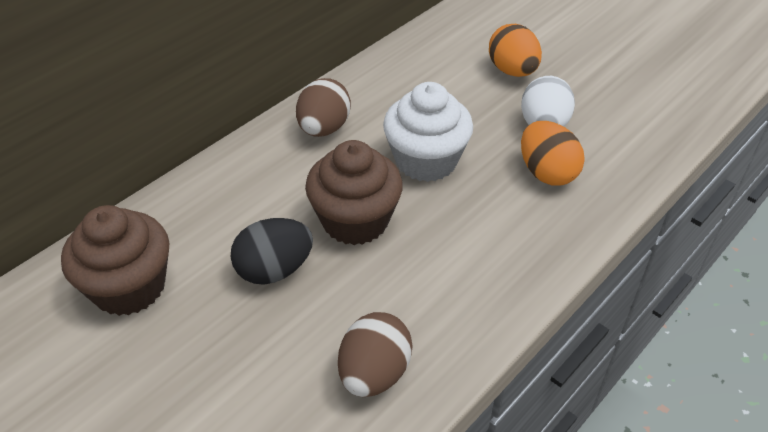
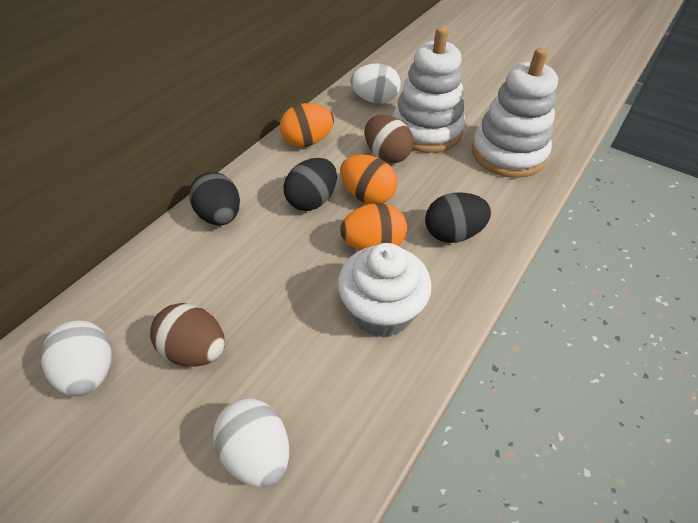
black egg: [230,218,313,285] = 1 -> [189,172,240,225] [284,158,337,211] [425,192,491,243] = 3
brown cupcake: [61,205,170,316] [305,140,403,245] = 2 -> none = 0
orange egg: [489,24,542,77] [521,121,585,186] = 2 -> [280,103,334,147] [340,155,397,204] [340,203,407,251] = 3
white egg: [521,76,575,127] = 1 -> [41,321,112,397] [213,398,289,487] [351,63,401,104] = 3
white stacking toy: none = 0 -> [393,26,465,153] [472,48,558,178] = 2

